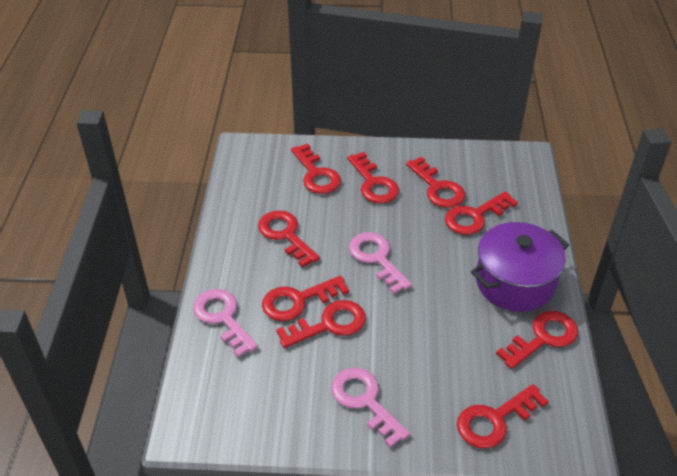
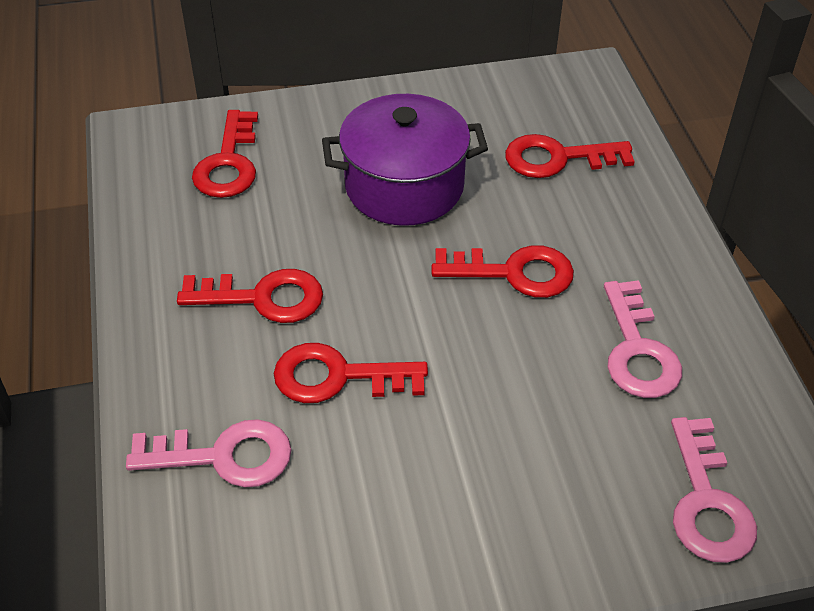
red key: [258,210,320,268] [262,275,349,321] [276,300,366,348] [291,143,341,194] [347,152,399,203] [406,157,465,208] [445,191,518,235] [457,384,549,449] [496,311,578,369] = 9 -> [177,269,323,323] [192,110,258,198] [274,343,428,403] [432,245,574,298] [505,134,635,178] = 5

